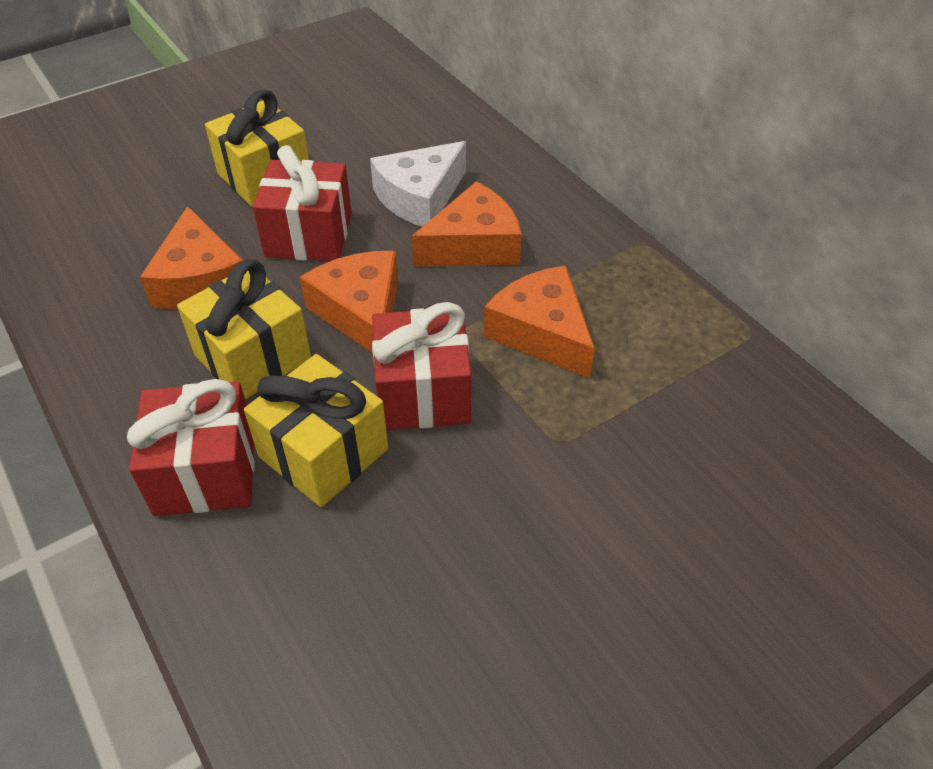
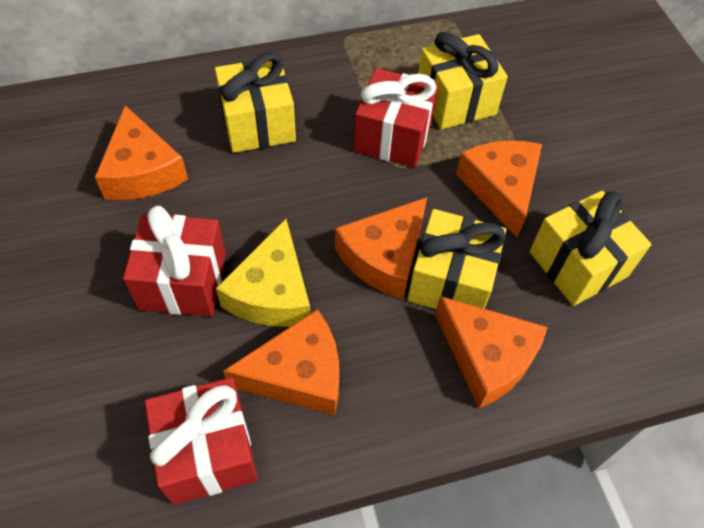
orange cheese: [140,206,243,309] [300,251,398,353] [412,182,522,266] [484,265,595,378] = 4 -> [95,105,188,200] [223,309,339,416] [335,197,427,299] [435,296,547,408] [456,140,542,238] = 5
white cheese: [370,141,466,227] = 1 -> none = 0
yellow cheese: none = 0 -> [216,219,310,327] = 1
yellow gift: [177,259,311,399] [205,89,309,207] [244,354,388,507] = 3 -> [215,52,296,153] [408,209,506,309] [418,32,508,130] [530,191,651,306] = 4

